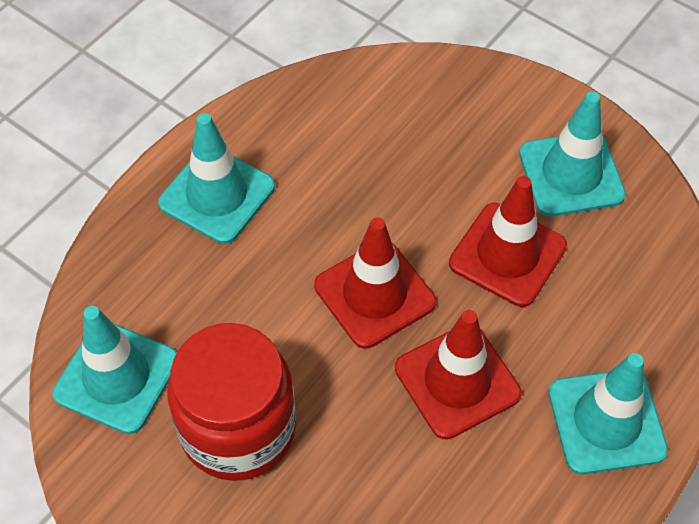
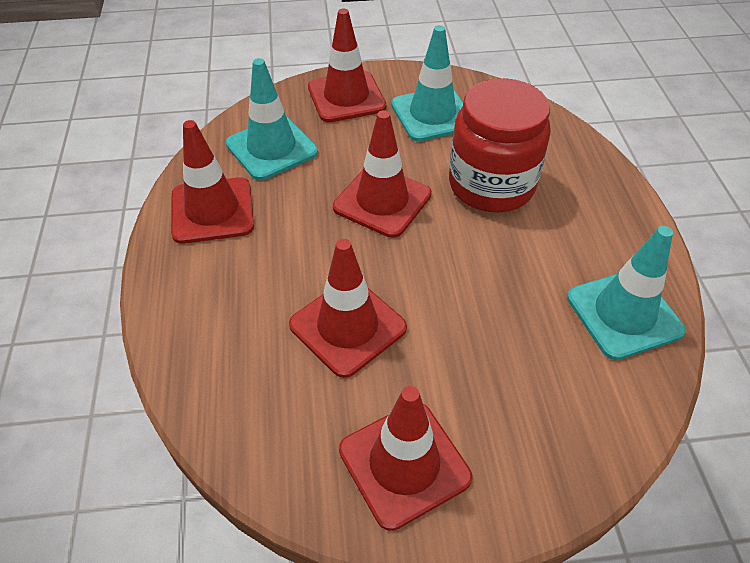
red traffic cone: [314,217,436,349] [395,310,522,440] [449,176,567,307] = 3 -> [171,120,254,244] [289,239,407,378] [308,9,386,122] [333,110,432,238] [339,386,472,531] = 5
turquoise traffic cone: [53,306,177,434] [158,113,275,244] [519,91,626,217] [549,353,668,474] = 4 -> [226,58,318,180] [391,25,463,142] [567,226,686,360] = 3

